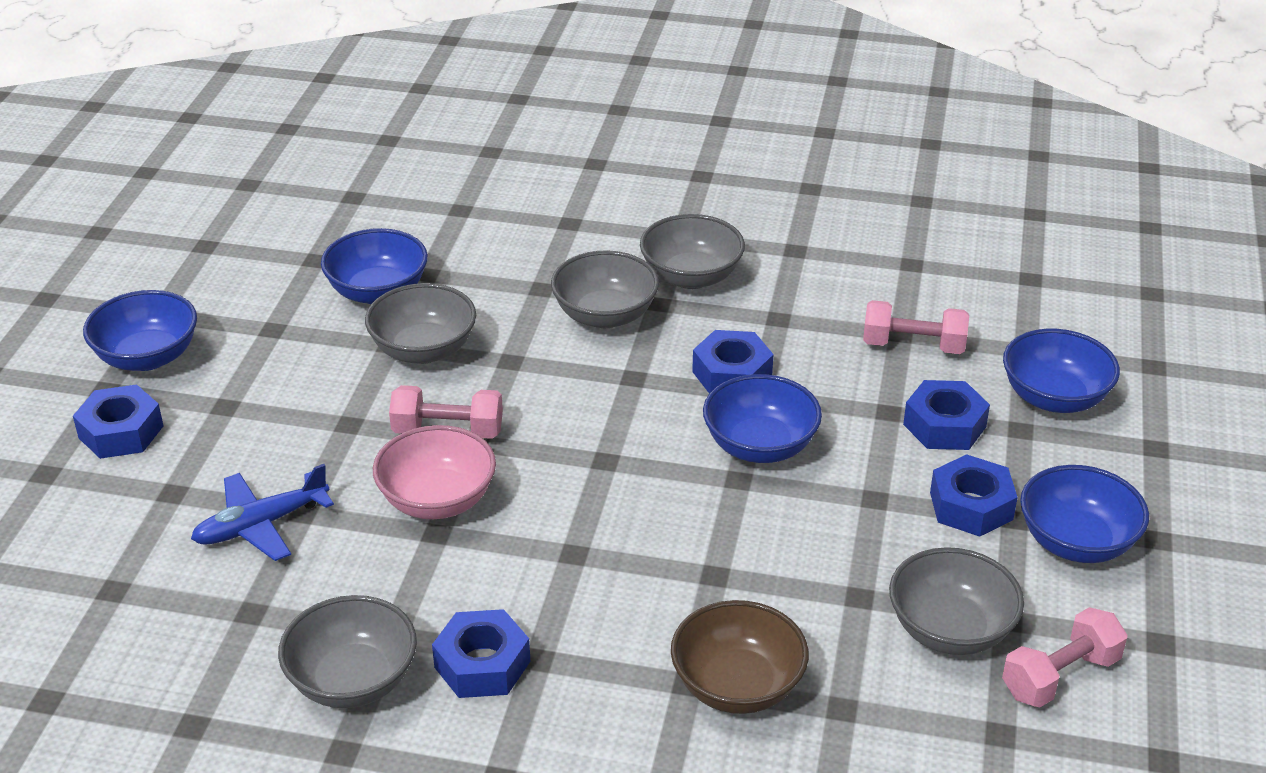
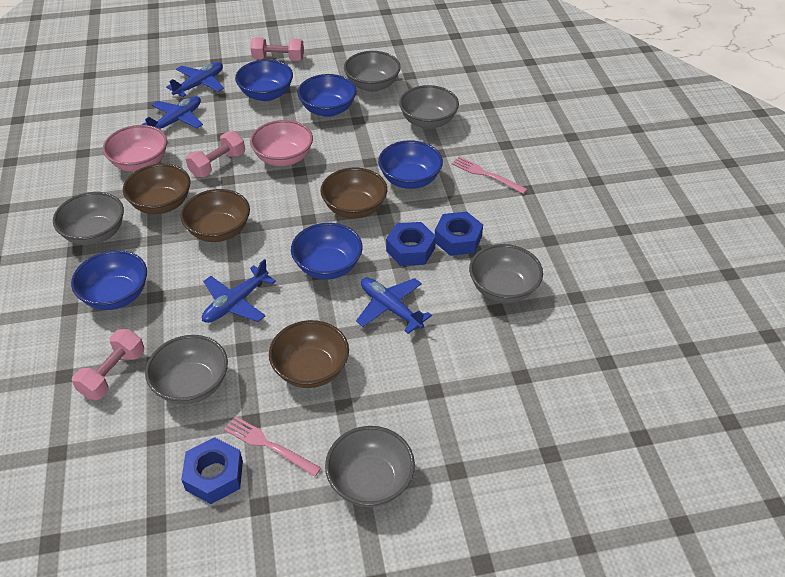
blue nut: [73,384,163,459] [432,609,531,698] [692,330,774,393] [903,380,990,450] [930,454,1018,537] = 5 -> [181,437,243,504] [386,222,436,266] [435,211,483,256] = 3
blue plane: [191,464,334,561] = 1 -> [142,96,203,131] [166,62,224,97] [202,259,276,323] [356,278,432,334] = 4
brown bowl: [671,600,809,714] = 1 -> [123,164,191,214] [180,189,250,242] [269,320,349,388] [320,168,387,219] = 4
grey bowl: [278,595,417,708] [365,283,476,364] [551,250,659,328] [640,214,745,289] [889,547,1024,655] = 5 -> [53,192,124,245] [145,335,228,404] [325,426,415,507] [344,51,401,92] [399,85,459,129] [469,244,543,303] = 6
pink bowl: [373,425,496,519] = 1 -> [103,125,167,172] [250,120,313,166] = 2
pink fork: none = 0 -> [224,416,321,477] [452,156,527,194] = 2

